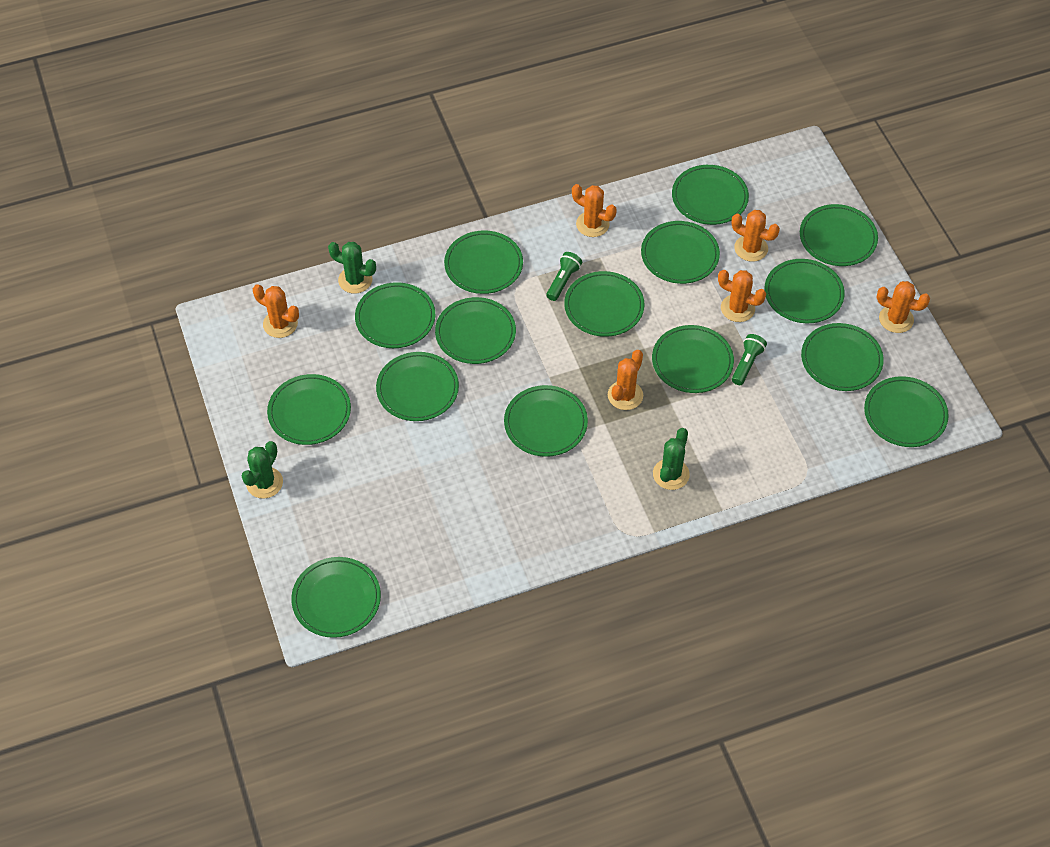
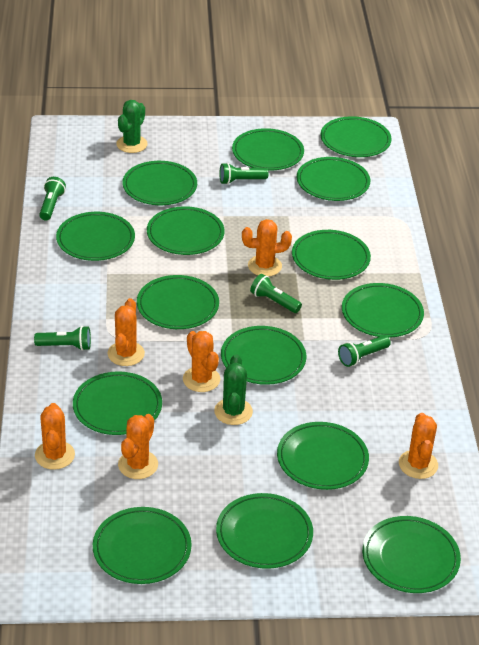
green cactus: [242,441,283,499] [328,242,376,293] [653,428,690,490] = 3 -> [116,100,148,153] [214,354,253,425] = 2
green flashlight: [546,252,582,301] [732,334,767,385] = 2 -> [34,326,91,351] [39,177,66,221] [219,163,269,185] [250,274,302,313] [338,335,391,367] = 5

